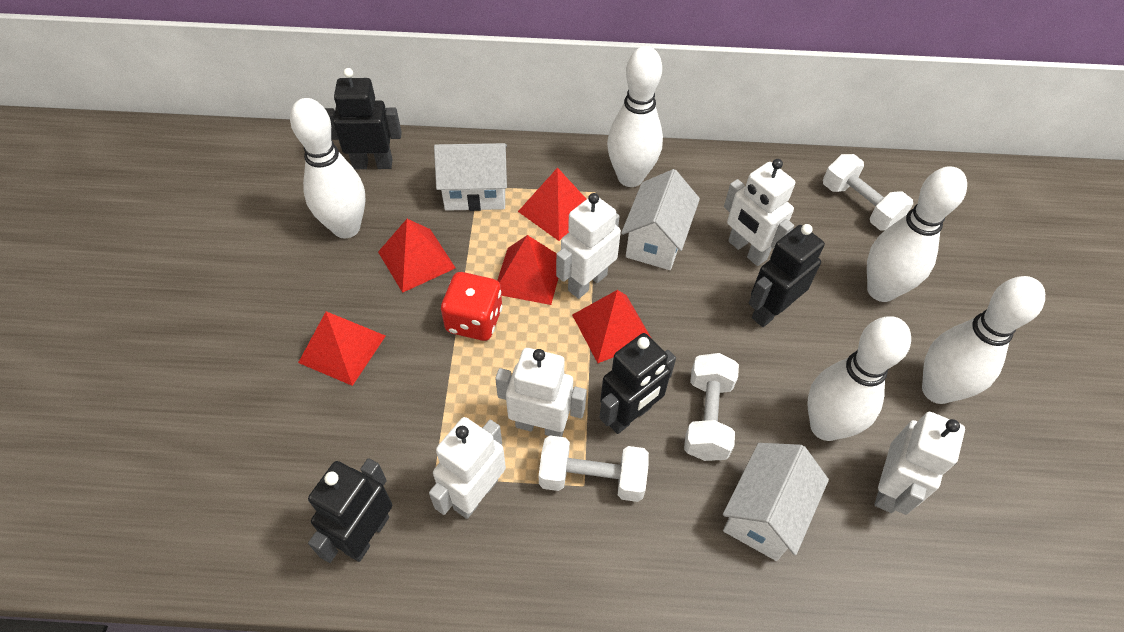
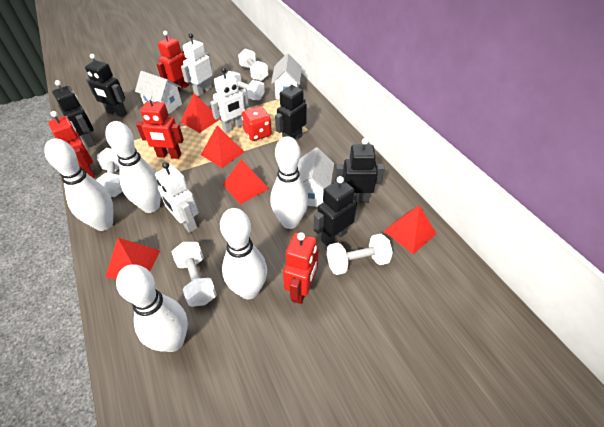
black robot: [308,458,392,563] [325,68,402,169] [599,333,676,434] [749,224,825,327] = 4 -> [52,80,96,148] [85,54,127,117] [275,79,307,140] [313,176,357,247] [335,138,385,203] = 5
red robot: none = 0 -> [48,111,95,178] [136,94,184,159] [157,31,189,92] [283,232,319,304] = 4
white dumbbell: [539,436,649,502] [684,353,739,461] [823,154,913,231] = 3 -> [96,148,123,197] [172,242,217,307] [227,71,265,100] [238,49,269,81] [327,234,393,275] = 5
white robot: [429,417,506,519] [495,348,587,437] [556,193,621,299] [724,159,795,266] [875,412,965,515] = 5 -> [155,162,198,233] [181,33,213,96] [210,67,249,133] = 3

